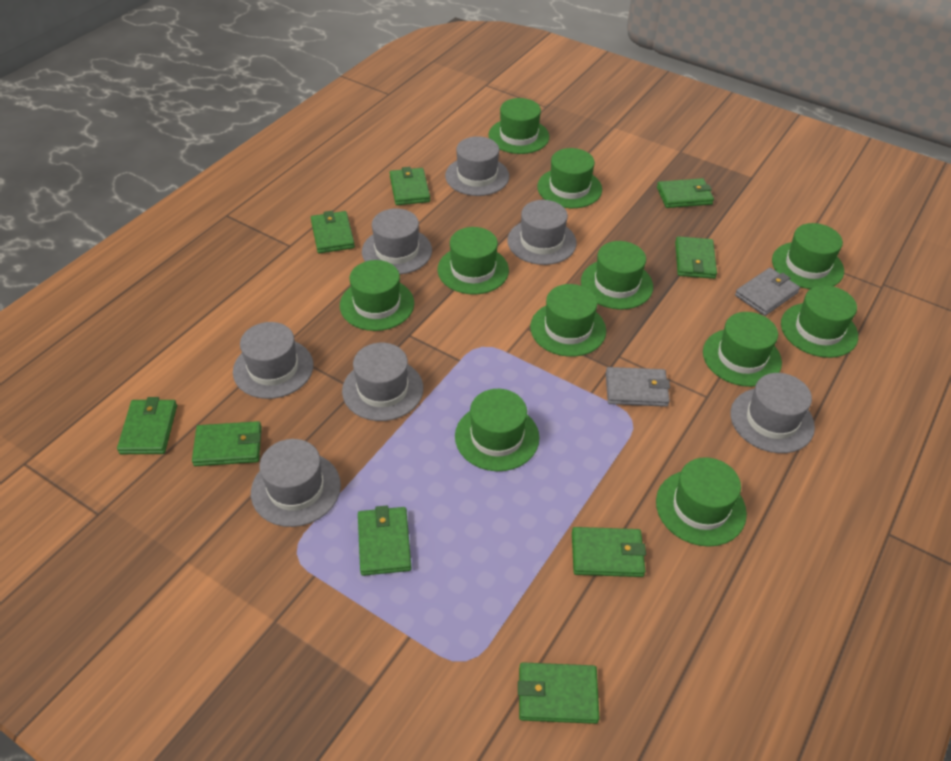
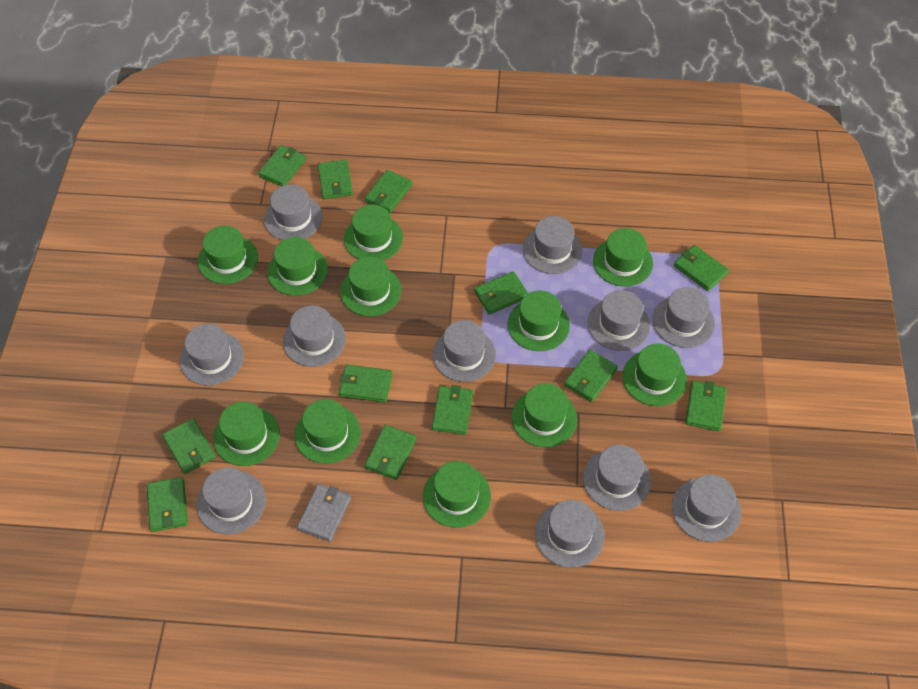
green wallet: [117,397,177,454] [192,421,262,466] [311,211,355,253] [358,506,411,576] [390,167,430,205] [518,662,600,724] [572,527,646,577] [657,178,714,208] [675,236,717,279] = 9 -> [147,477,188,532] [162,418,216,474] [258,145,306,186] [318,160,353,199] [339,364,392,402] [365,170,412,213] [365,425,416,480] [432,385,473,435] [474,271,529,315] [564,350,618,402] [674,245,729,291] [686,381,726,431] = 12
grey hat: [233,322,314,399] [251,439,341,527] [342,343,423,421] [362,209,432,274] [445,136,509,196] [507,200,577,265] [730,373,815,453] = 7 -> [180,324,244,386] [197,467,266,535] [264,184,323,240] [283,305,346,367] [433,320,496,382] [523,216,582,274] [535,500,605,568] [583,445,651,511] [588,290,650,351] [652,287,715,348] [672,475,741,542] = 11
grey wallet: [606,367,670,407] [735,268,800,316] = 2 -> [297,484,351,542] = 1

